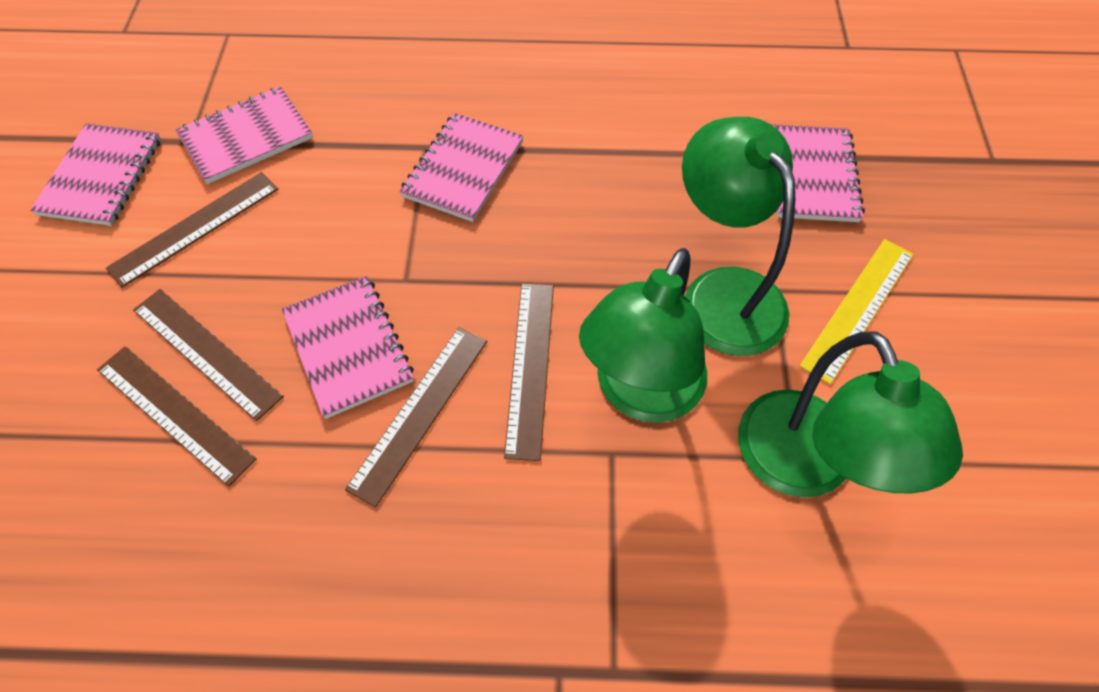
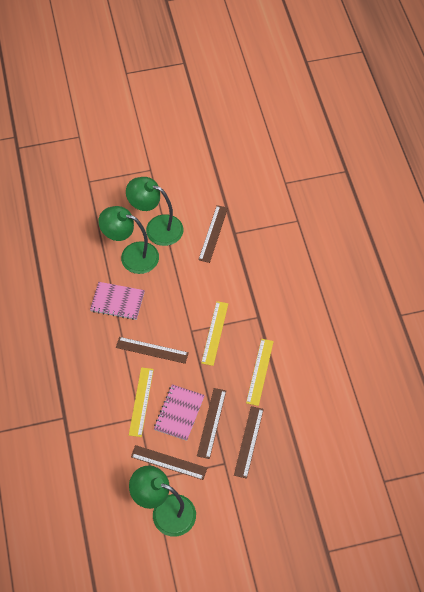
pink notebook: [30,123,161,226] [176,86,313,184] [282,276,414,419] [399,113,524,222] [771,124,865,222] = 5 -> [90,282,145,320] [154,385,205,441] = 2
yellow ruler: [800,239,913,384] = 1 -> [129,367,154,437] [201,301,228,366] [246,339,274,406] = 3

